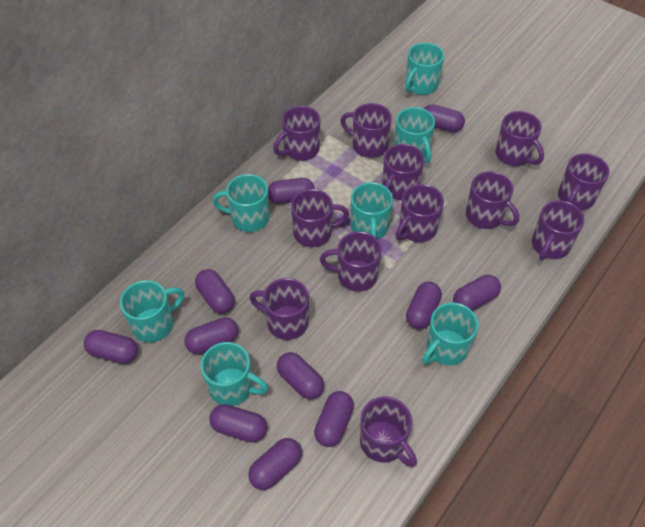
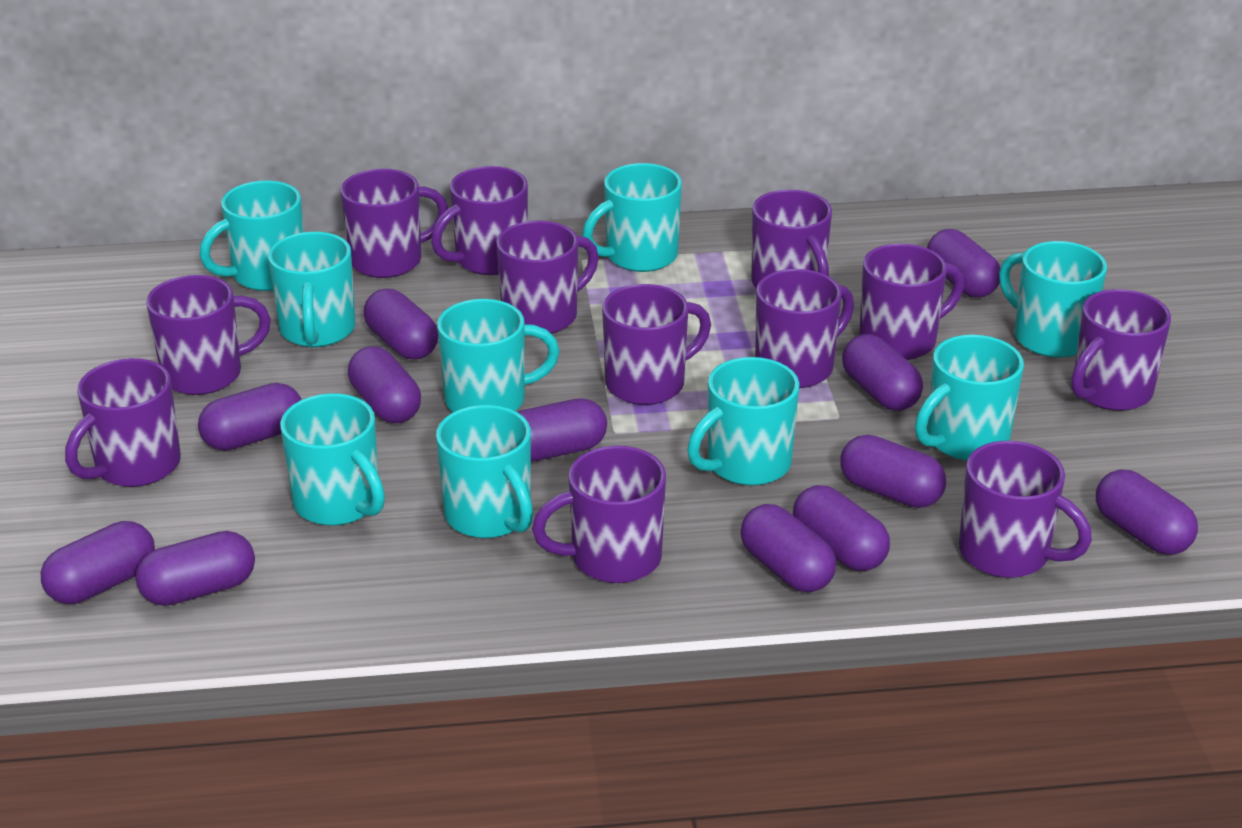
purple capsule: [84,330,138,364] [184,317,239,354] [195,269,235,314] [209,404,267,443] [248,438,302,490] [268,178,315,204] [277,352,324,399] [314,391,354,447] [406,282,442,329] [424,104,465,132] [453,275,501,311] = 11 -> [41,521,155,604] [136,531,255,606] [198,383,302,451] [348,346,421,423] [364,289,438,359] [518,398,607,462] [740,504,836,592] [793,485,890,571] [840,435,946,508] [842,334,923,411] [927,229,1000,298] [1096,469,1198,555] = 12
turquoise mug: [120,280,184,342] [201,342,268,406] [212,174,269,232] [351,182,393,239] [394,107,435,163] [405,43,444,95] [422,303,478,365] = 7 -> [199,181,304,291] [268,232,356,347] [280,393,385,526] [436,405,533,538] [437,299,560,412] [582,163,682,272] [687,357,799,486] [915,335,1024,460] [999,241,1107,358] = 9

